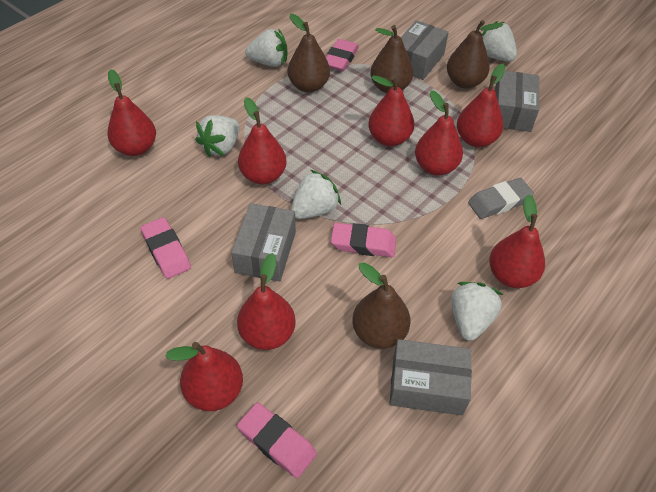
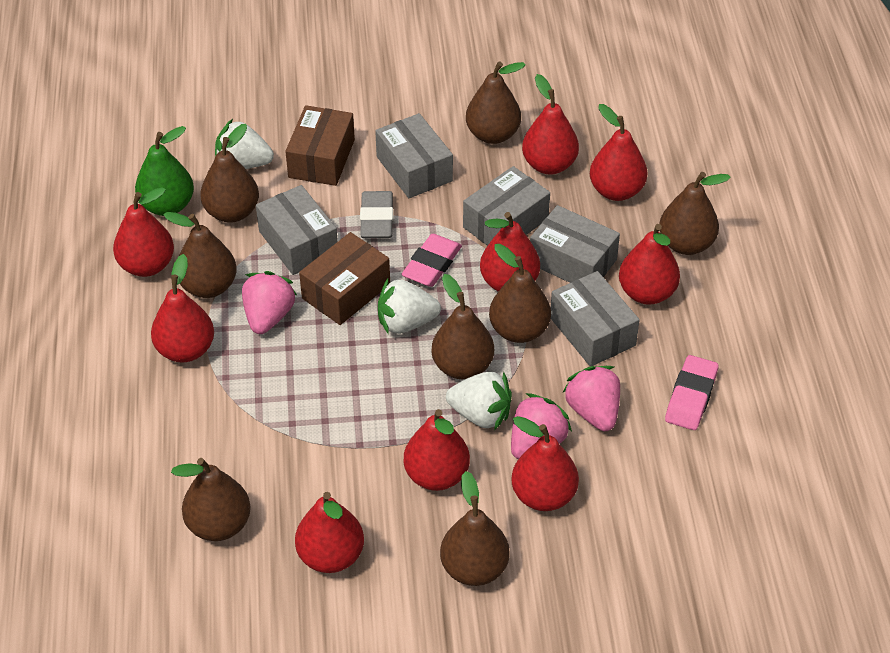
brown box: none = 0 -> [285,105,355,186] [299,232,390,325] = 2
brown pear: [288,14,330,93] [352,262,411,349] [370,25,413,93] [447,20,503,89] = 4 -> [163,212,237,298] [171,458,251,541] [200,124,259,223] [431,274,494,379] [440,471,510,586] [466,61,526,144] [489,244,551,343] [659,172,731,255] = 8
green pear: none = 0 -> [135,126,194,216] = 1
grey box: [231,203,296,281] [389,339,472,415] [401,20,449,80] [495,71,539,132] = 4 -> [256,185,338,275] [375,113,453,198] [463,166,550,246] [530,205,620,283] [551,271,640,367] = 5
pink eraser: [140,217,191,279] [237,402,317,478] [326,39,359,71] [331,223,396,257] = 4 -> [401,234,462,287] [665,355,718,430] = 2
pink strawberry: none = 0 -> [242,271,297,334] [511,393,572,459] [562,366,620,431] = 3
red pear: [107,69,156,156] [165,342,243,411] [237,253,296,350] [238,97,287,184] [368,75,414,146] [415,90,463,175] [457,64,505,147] [489,194,545,288] = 8 -> [113,187,174,277] [151,254,214,362] [295,492,364,573] [404,409,470,491] [480,212,540,292] [511,416,579,511] [522,74,579,174] [590,104,647,201] [619,224,680,305] = 9
white strawberry: [195,115,240,157] [245,28,287,67] [291,170,341,219] [451,282,503,341] [482,21,517,62] = 5 -> [215,119,274,169] [378,279,441,335] [446,372,512,431] = 3

